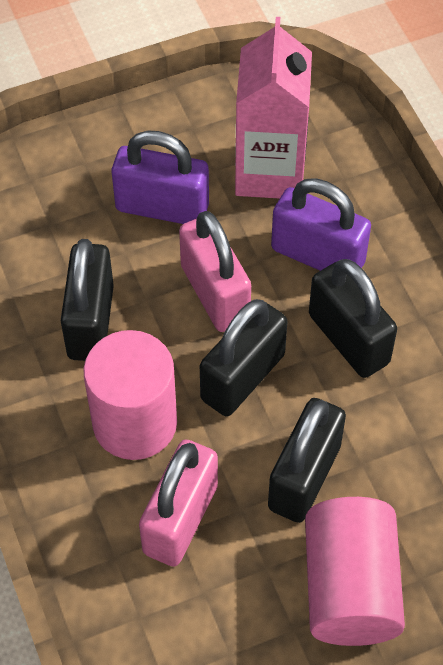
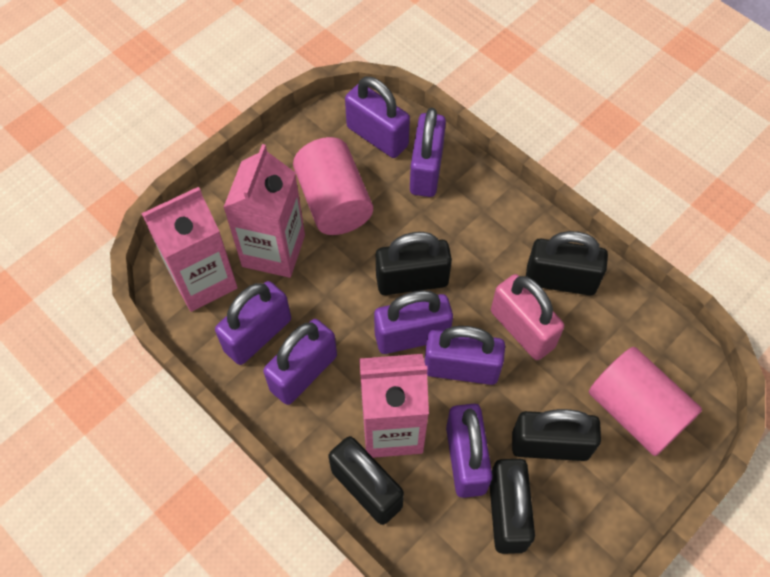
black padlock: [61,239,114,361] [200,299,287,416] [268,398,346,523] [309,259,397,378] = 4 -> [328,436,404,525] [376,232,452,295] [490,459,535,554] [512,409,601,461] [526,231,608,295] = 5
pink carton: [235,17,312,199] = 1 -> [141,187,238,312] [223,144,305,278] [359,354,429,458] = 3
pink padlock: [139,439,218,567] [179,211,251,332] = 2 -> [491,274,564,360] = 1
purple padlock: [112,130,209,224] [271,178,371,271] = 2 -> [215,281,291,365] [263,319,337,405] [345,77,410,158] [374,290,453,354] [410,108,446,197] [424,326,505,385] [446,404,493,498] = 7

